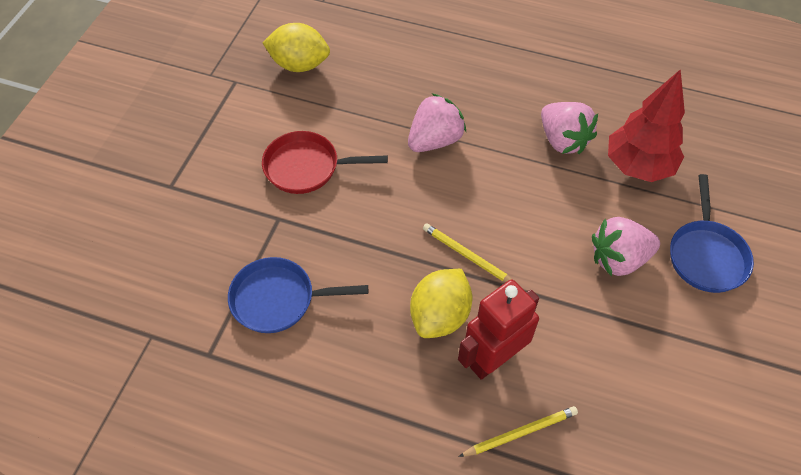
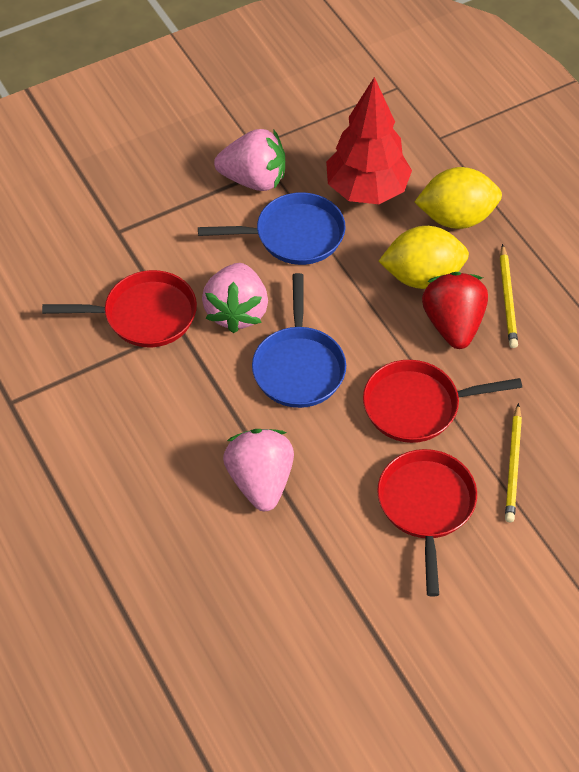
red pan: [262,131,388,194] = 1 -> [42,270,197,347] [363,360,522,443] [377,449,477,597] = 3
red robot: [458,280,539,380] = 1 -> none = 0
red strawberry: none = 0 -> [422,272,488,349] = 1

